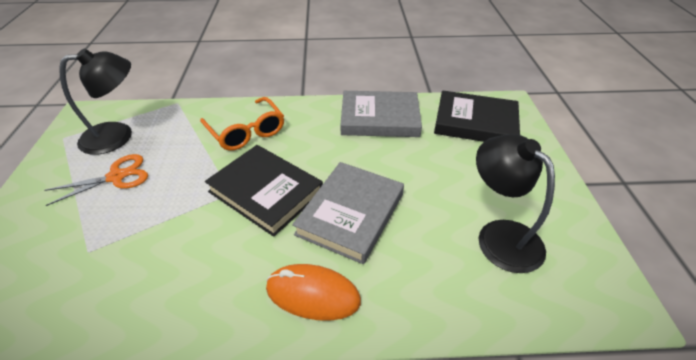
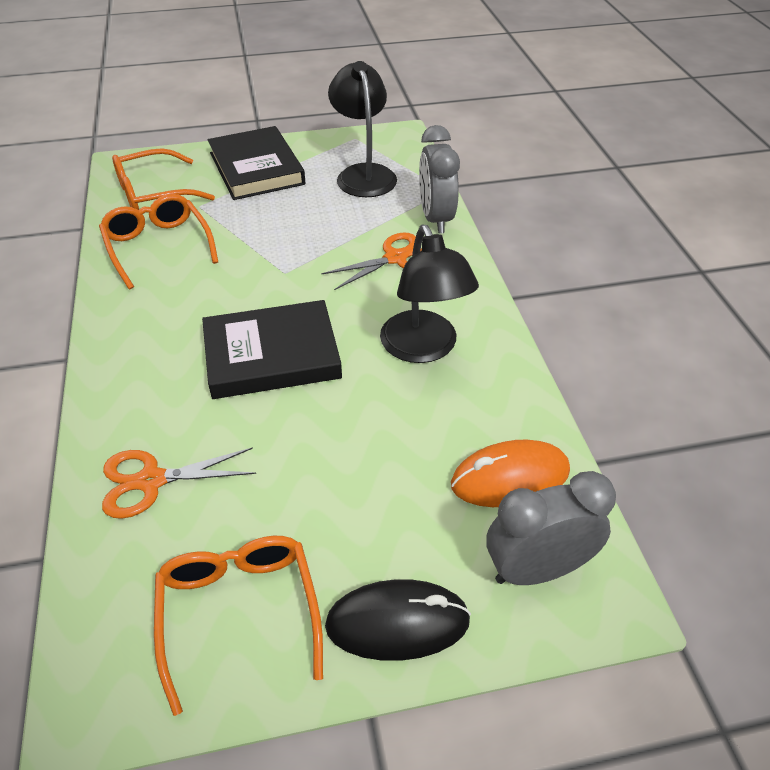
black mouse: none = 0 -> [325,579,471,661] = 1
grey book: [292,162,404,264] [340,91,422,137] = 2 -> none = 0
grey clock: none = 0 -> [419,125,460,234] [486,471,616,585] = 2
orange glasses: [200,97,284,151] = 1 -> [99,194,218,289] [112,148,215,210] [154,536,323,716] = 3
orange scissors: [45,154,148,206] = 1 -> [102,447,256,519] [321,232,422,290] = 2

